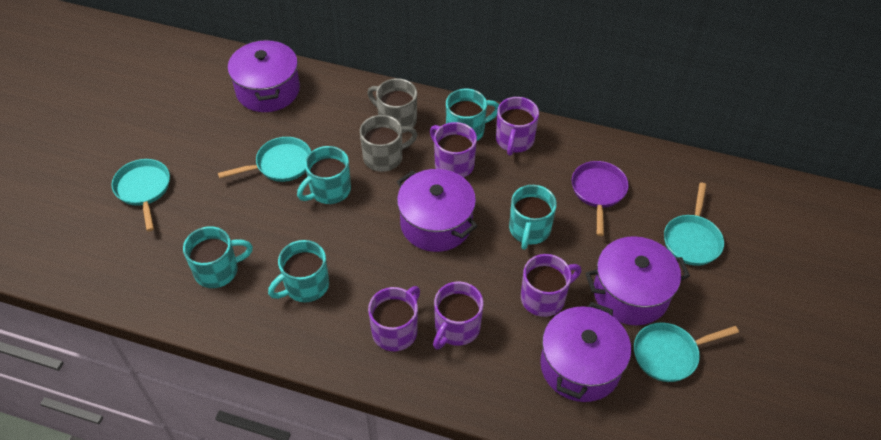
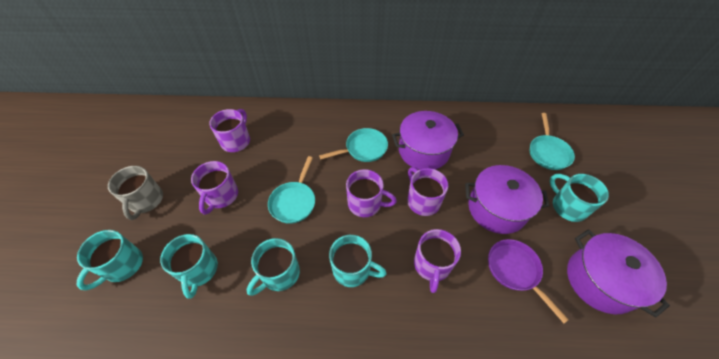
grey mug: [360,115,417,172] [367,78,417,133] = 2 -> [108,166,163,220] = 1
purple pot: [228,39,300,112] [397,169,478,252] [540,302,631,402] [585,236,690,325] = 4 -> [392,111,464,170] [465,165,549,234] [567,229,670,317] = 3
turquoise pan: [112,159,170,231] [218,137,311,182] [634,323,739,382] [664,183,724,266] = 4 -> [268,156,315,224] [319,128,388,162] [530,113,575,170] = 3

